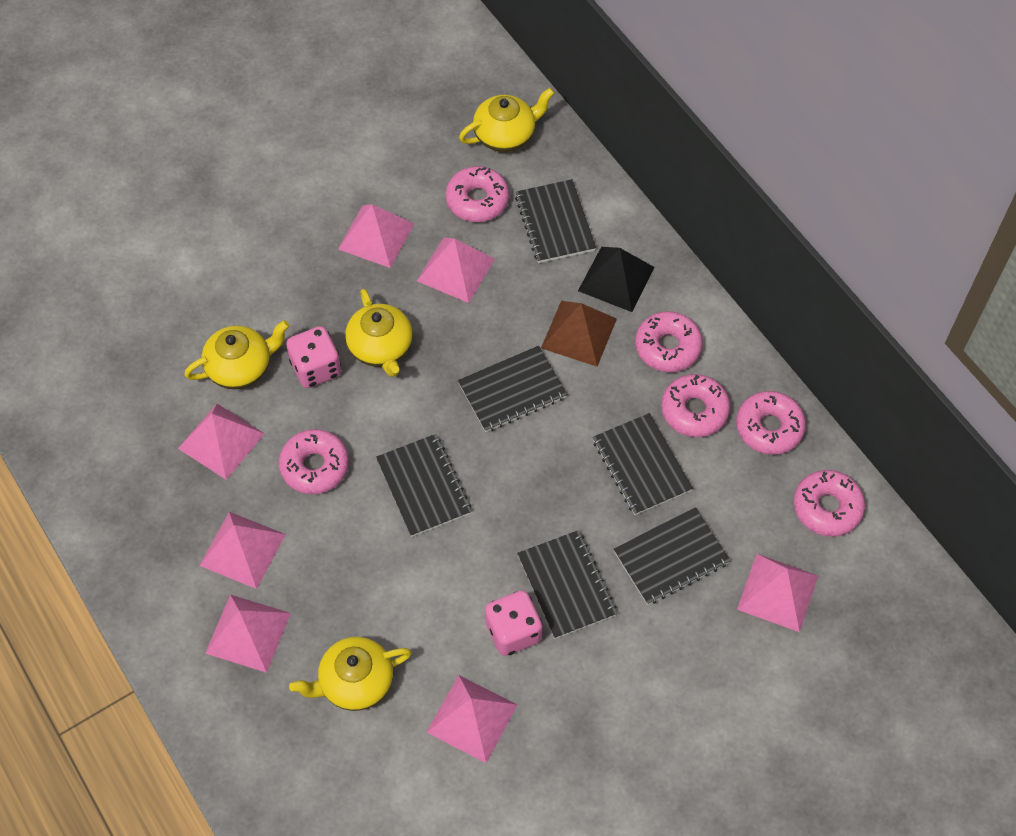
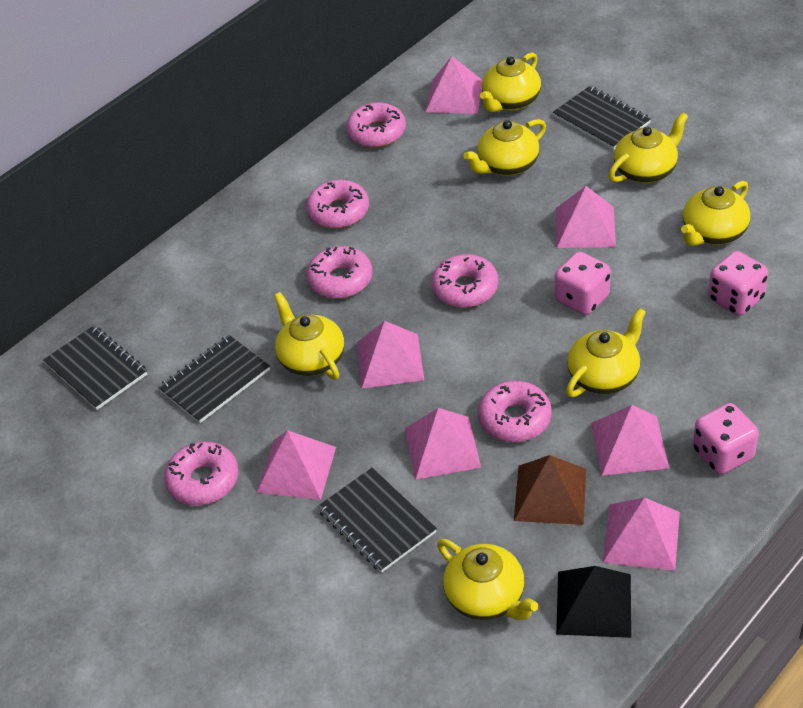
black notebook: [376,434,472,537] [458,346,567,432] [515,179,596,263] [517,530,617,639] [593,413,693,515] [614,507,730,605] = 6 -> [43,326,147,410] [158,335,270,423] [317,468,437,573] [553,86,651,150] = 4
pink dice: [286,326,341,388] [485,590,543,656] = 2 -> [555,252,611,315] [693,403,759,474] [708,251,768,316] = 3
yellow teapot: [184,320,289,389] [289,637,412,711] [345,289,413,377] [459,88,554,152] = 4 -> [274,292,344,380] [437,539,538,620] [463,119,546,176] [480,52,541,112] [566,308,646,397] [609,112,688,183] [681,181,750,246] = 7

